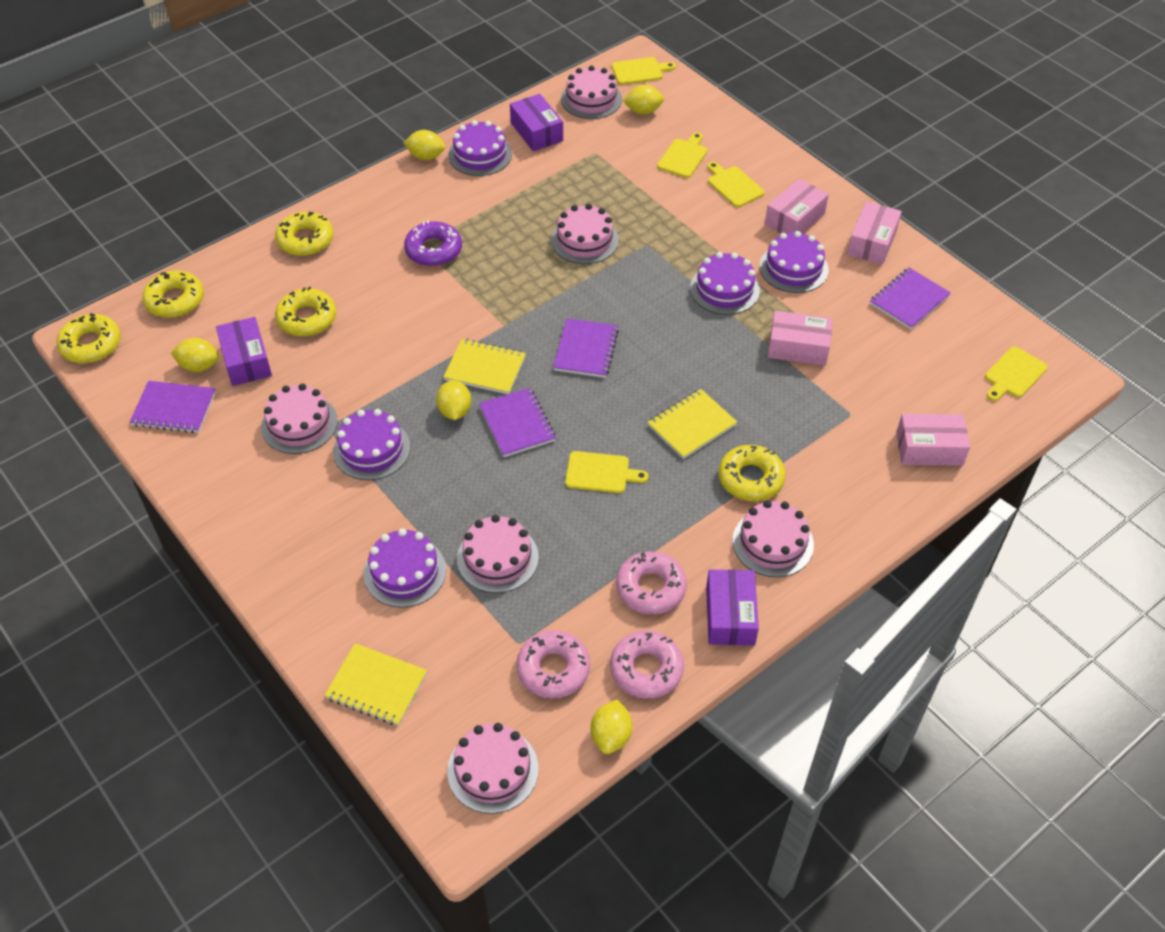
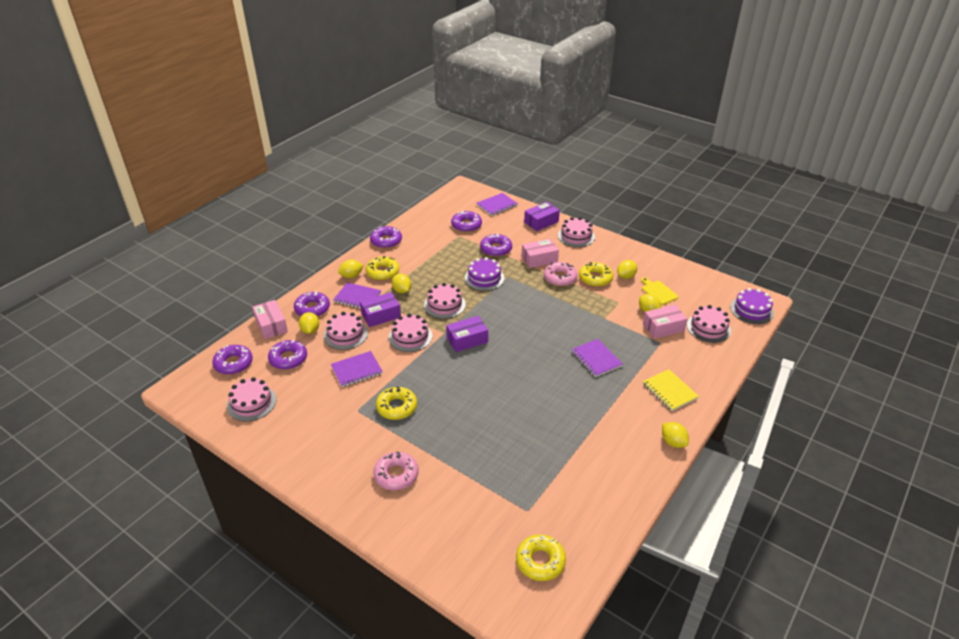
pink box: [765,179,829,234] [768,311,833,366] [847,201,902,265] [896,414,970,466] = 4 -> [252,300,288,339] [522,239,559,268] [643,305,688,339] = 3
pink donut: [516,630,590,699] [610,630,684,699] [616,551,687,615] = 3 -> [373,451,419,490] [544,262,578,286] = 2
purple cake: [333,409,410,480] [364,528,446,608] [448,120,512,176] [690,252,760,315] [759,231,829,293] = 5 -> [465,257,505,291] [730,288,774,324] = 2
purple donut: [404,220,462,266] = 1 -> [212,345,253,375] [268,340,307,370] [294,291,330,317] [370,226,402,248] [451,211,482,232] [480,233,512,257] = 6
yellow cutting board: [565,451,649,493] [612,57,676,85] [657,132,708,178] [707,162,765,207] [985,347,1048,401] = 5 -> [641,277,678,305] = 1
yellow donut: [57,313,121,363] [142,271,204,318] [275,212,333,256] [275,286,336,337] [718,445,786,501] = 5 -> [366,256,399,280] [376,386,417,420] [516,534,566,581] [579,262,613,287] = 4
yellow lemon: [171,338,219,372] [403,130,445,160] [436,380,471,420] [591,699,632,754] [623,85,664,115] = 5 -> [299,312,319,334] [338,260,364,278] [392,274,411,293] [617,260,637,279] [639,294,661,312] [662,422,689,448] = 6
yellow notebook: [324,643,427,726] [444,339,526,394] [648,389,737,459] = 3 -> [643,369,699,411] = 1

